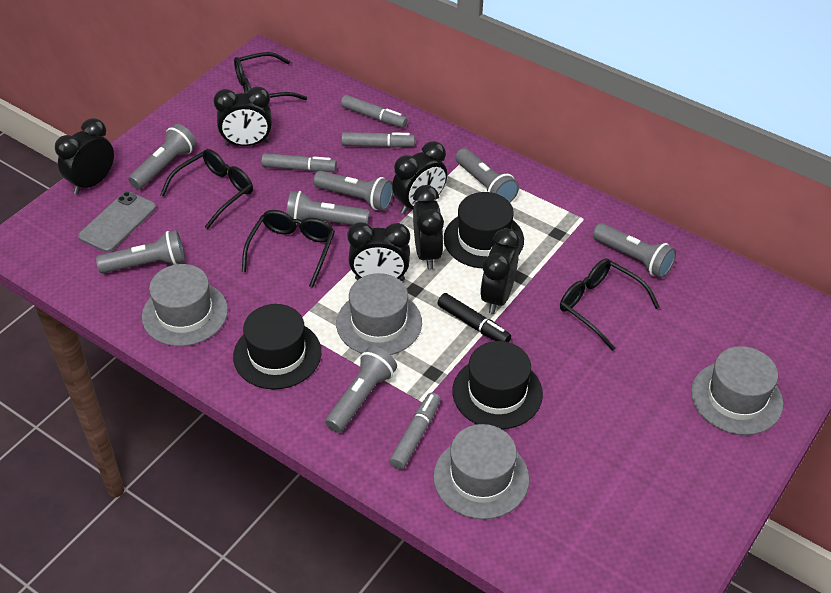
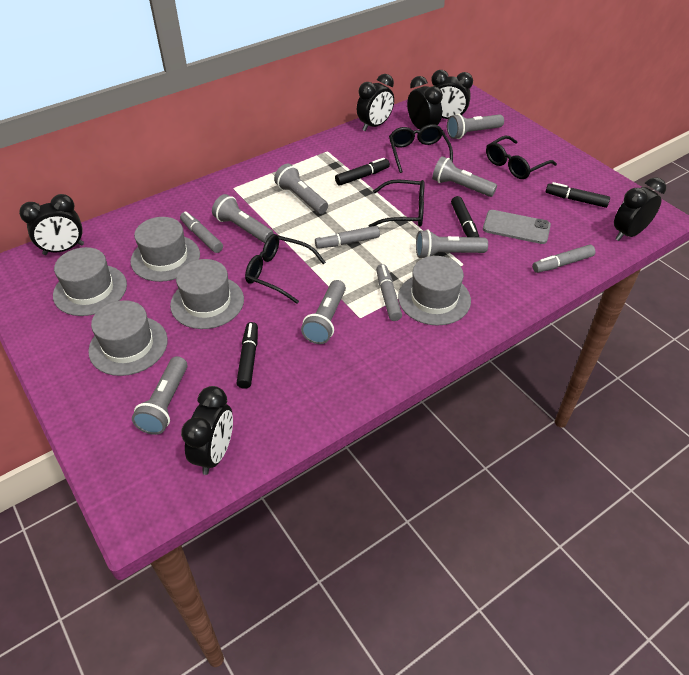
black hat: [233,304,321,389] [444,192,524,268] [452,341,543,429] = 3 -> none = 0
black marker: [437,293,511,342] = 1 -> [236,322,258,389] [335,158,390,186] [451,196,479,237] [546,182,610,208] = 4
grey hat: [142,264,228,346] [336,273,422,355] [433,424,529,519] [691,346,783,435] = 4 -> [53,247,127,316] [88,300,168,376] [130,217,200,282] [170,259,244,329] [398,256,471,326] = 5

